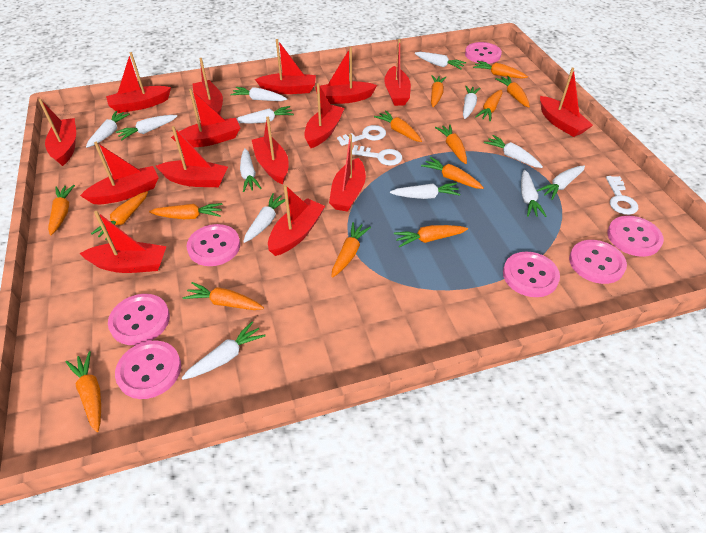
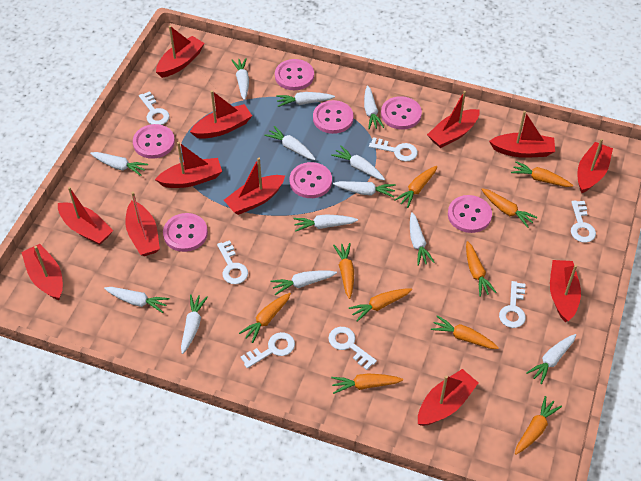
orange carrot: [48,185,75,235] [66,351,101,432] [91,191,148,240] [149,203,223,219] [183,282,264,310] [331,222,371,278] [374,110,422,142] [394,225,468,247] [421,157,484,189] [431,75,446,107] [435,125,467,164] [473,61,528,79] [475,90,502,121] [495,76,530,107] = 14 -> [239,293,291,343] [331,373,403,394] [333,243,354,299] [349,289,412,322] [395,166,438,208] [431,315,499,349] [466,241,497,297] [481,188,538,228] [511,161,573,187] [515,396,562,455] = 10
red boat: [38,99,76,166] [80,142,159,204] [80,211,167,273] [106,52,171,113] [156,126,228,187] [171,89,240,147] [192,58,223,115] [252,117,289,184] [255,39,316,94] [268,185,325,256] [304,83,345,148] [315,47,377,104] [329,134,366,212] [384,39,411,106] [540,68,593,137] = 15 -> [21,244,63,300] [58,187,113,245] [125,192,160,256] [155,142,222,188] [156,26,205,78] [190,90,252,139] [224,158,285,215] [418,369,478,426] [427,91,480,148] [489,111,555,158] [550,260,581,322] [578,139,613,193] = 12
white key: [337,125,386,146] [352,145,402,166] [606,176,638,215] = 3 -> [139,91,170,125] [217,240,248,284] [241,332,295,368] [328,327,377,370] [369,137,418,162] [499,281,526,328] [571,200,596,243] = 7

